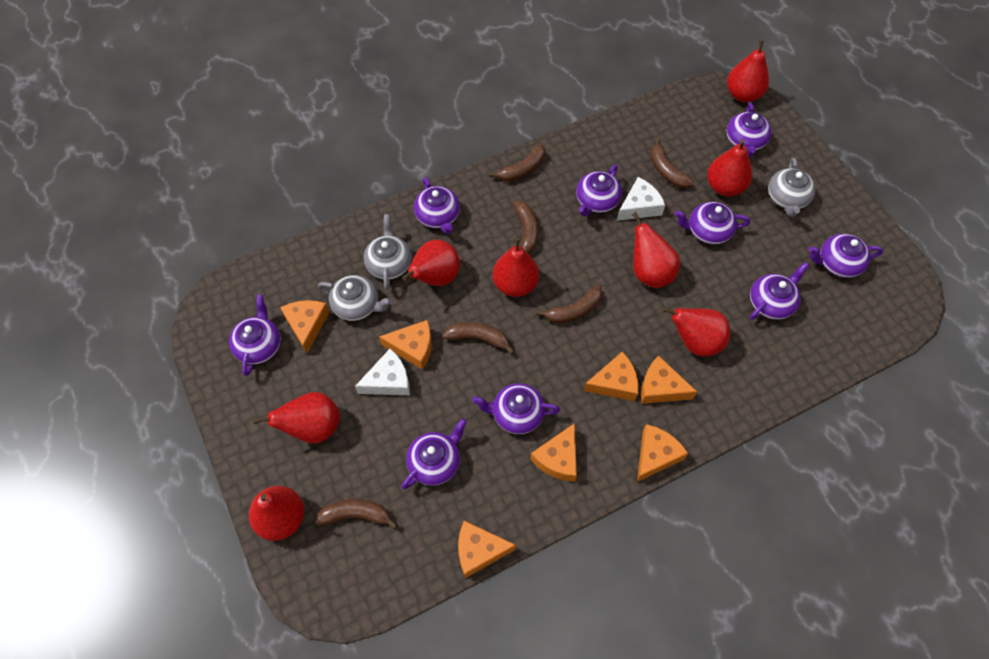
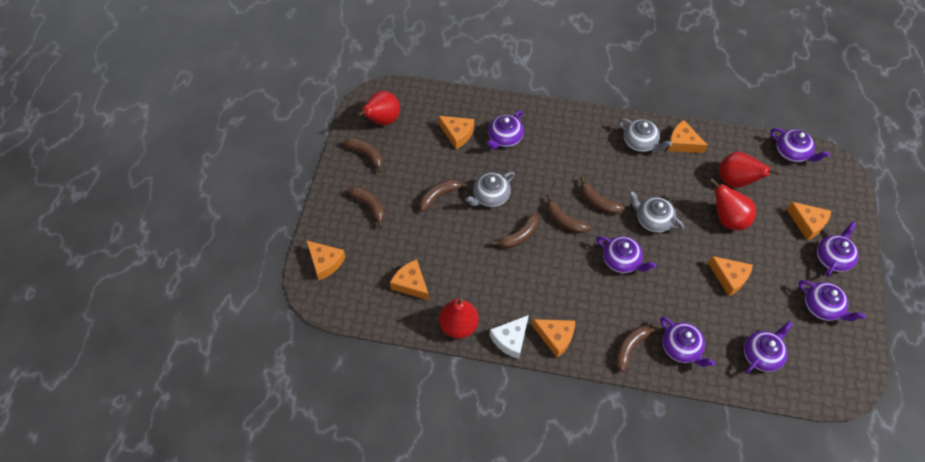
brown banana: [315,499,398,530] [442,322,515,355] [490,144,545,181] [513,201,538,253] [536,286,603,323] [650,138,694,188] = 6 -> [343,137,383,173] [347,187,385,228] [419,179,467,212] [492,213,539,248] [547,194,590,234] [580,177,625,214] [615,326,658,372] = 7
purple teapot: [229,294,281,376] [402,418,467,489] [414,177,460,234] [472,383,560,434] [576,165,622,217] [675,202,750,245] [726,102,772,158] [750,262,809,320] [809,234,883,278] = 9 -> [487,110,524,149] [596,236,656,273] [660,317,715,367] [744,321,793,374] [770,128,830,162] [799,280,865,321] [817,221,859,277] = 7
red pear: [249,486,304,541] [253,392,340,444] [402,239,460,286] [493,238,539,297] [632,212,680,288] [662,307,730,357] [707,139,752,196] [727,40,769,102] = 8 -> [358,91,400,125] [439,298,479,339] [710,178,756,230] [719,152,780,188] = 4
white cheese: [355,349,410,395] [617,177,665,221] = 2 -> [490,315,529,359] = 1

